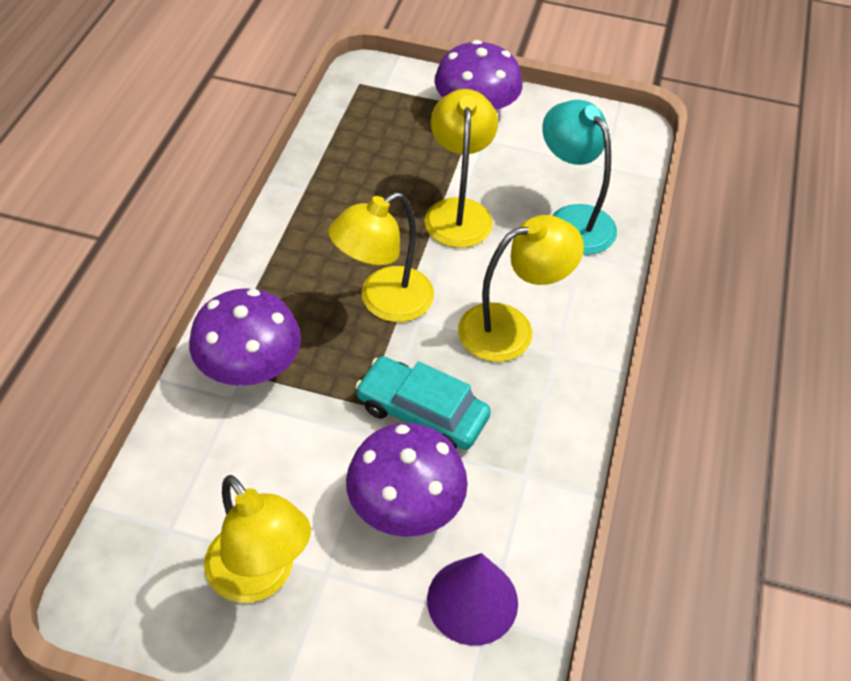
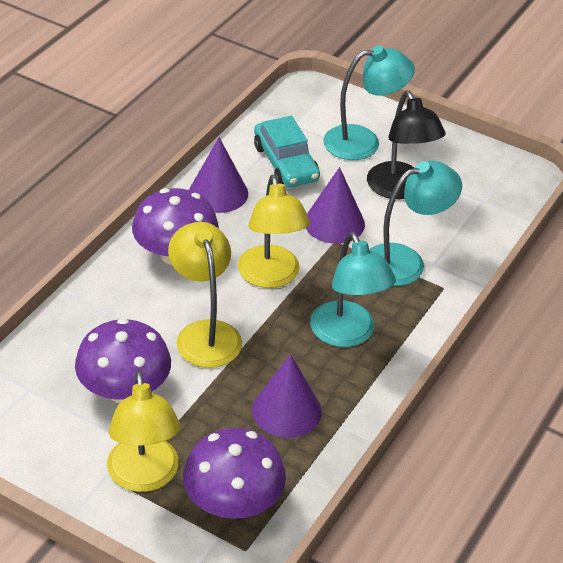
black lamp: none = 0 -> [367,91,446,199] = 1
purple cone: [427,553,518,646] = 1 -> [189,137,248,213] [252,354,322,438] [306,167,365,244] = 3
turquoise lamp: [542,100,617,255] = 1 -> [310,232,396,347] [323,46,415,160] [369,161,462,286] = 3
yellow lamp: [204,475,311,603] [328,192,434,322] [424,89,498,248] [458,215,584,362] = 4 -> [107,371,181,492] [168,222,242,368] [238,175,310,288] = 3

